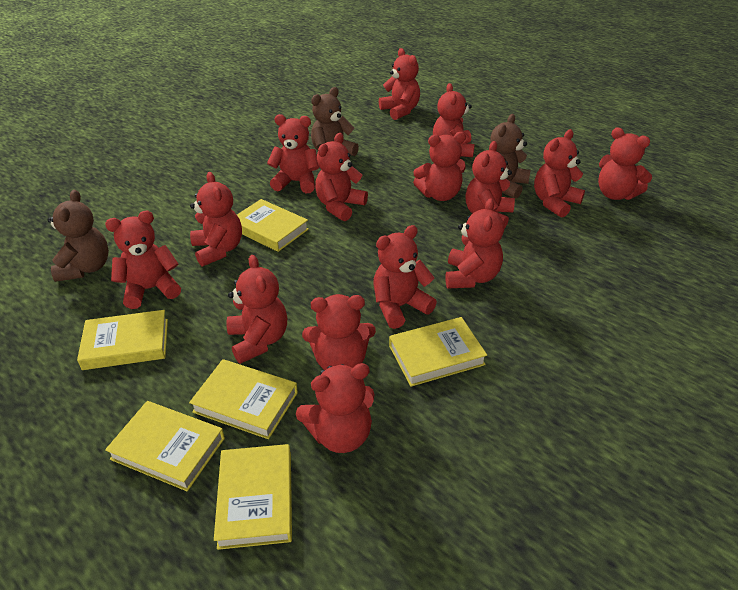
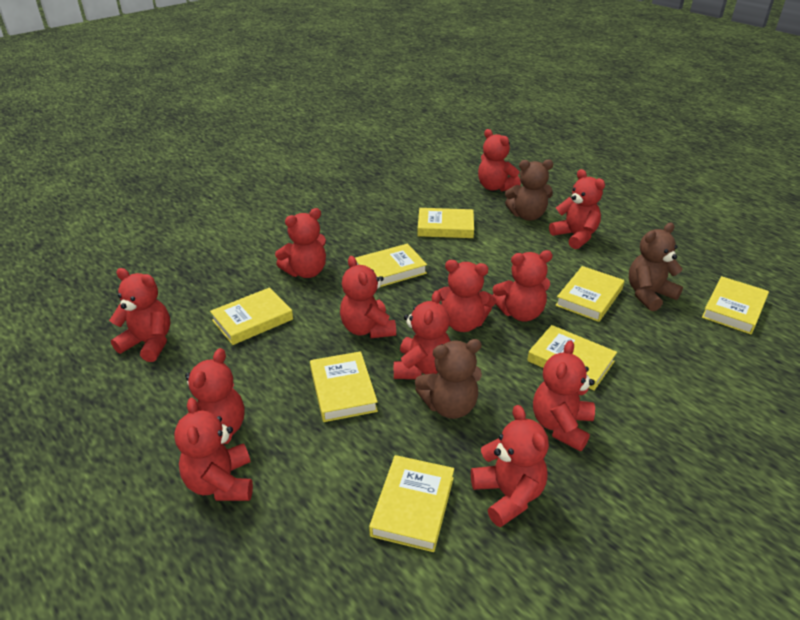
red teddy bear: [105,210,181,309] [190,172,242,266] [227,255,287,364] [267,114,319,193] [296,363,375,453] [302,294,376,370] [315,133,368,221] [373,225,437,329] [379,48,420,120] [413,132,466,201] [433,83,475,157] [445,198,504,288] [465,141,515,229] [534,129,585,218] [598,128,652,200] = 15 -> [109,268,170,362] [174,398,253,501] [179,348,245,435] [275,208,326,278] [340,256,396,338] [394,290,450,379] [438,260,496,332] [471,405,549,527] [478,129,521,191] [493,250,553,321] [533,340,595,451] [549,169,605,249] = 12
yellow book: [77,310,168,370] [105,401,225,491] [189,359,298,439] [214,444,292,550] [237,199,309,252] [389,317,487,387] = 6 -> [210,287,293,345] [310,351,378,422] [355,244,427,287] [369,455,454,552] [417,208,474,238] [527,325,617,390] [555,266,624,322] [702,276,769,334] = 8

